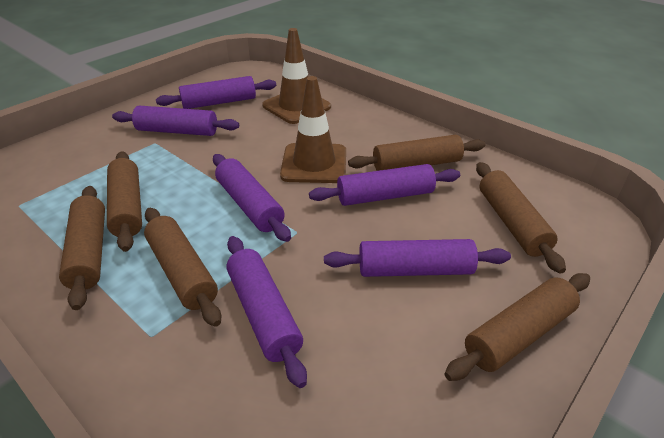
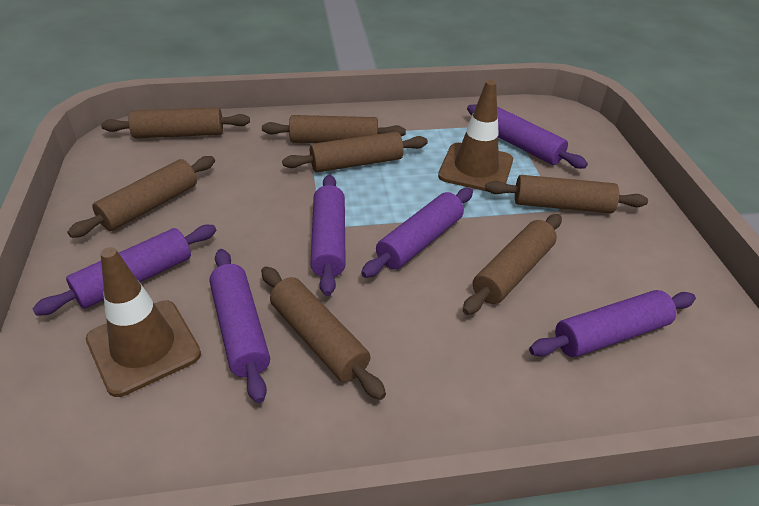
brown rolling pin: [59,186,105,310] [107,151,142,252] [144,208,221,327] [348,135,485,171] [445,273,590,381] [476,162,566,274] = 6 -> [67,156,215,238] [101,107,250,138] [261,266,386,400] [262,115,406,143] [282,131,428,172] [463,214,562,315] [485,175,648,213] = 7

